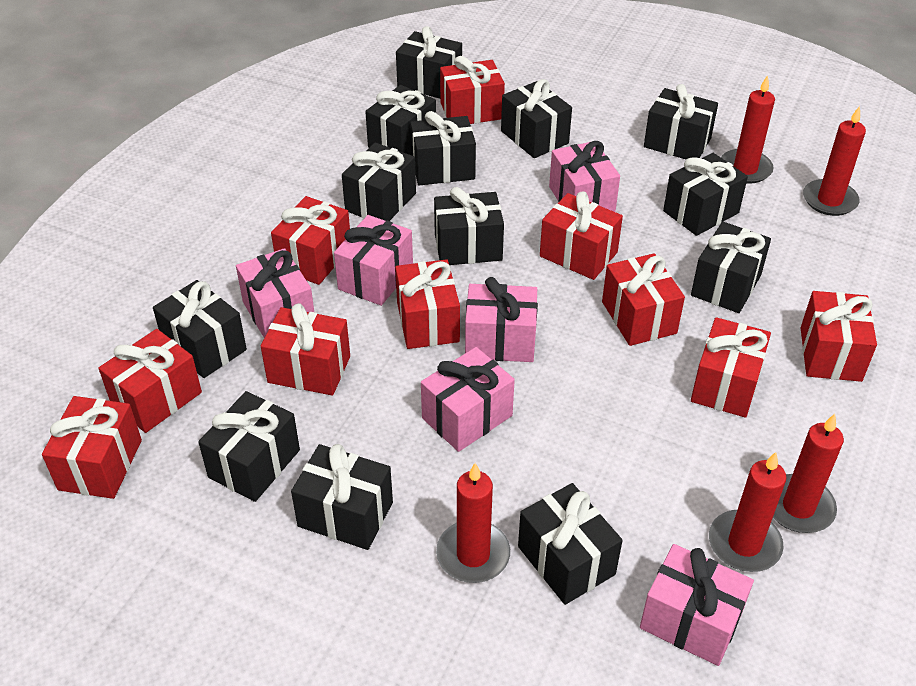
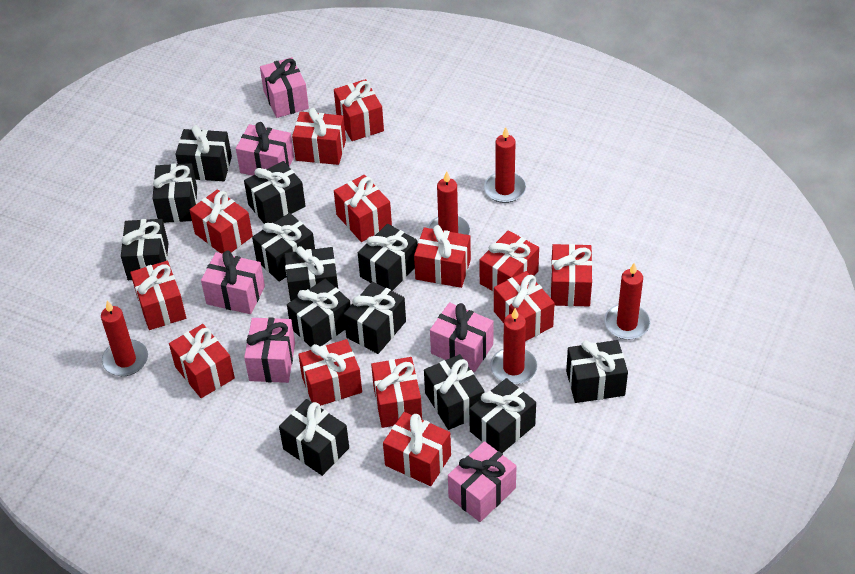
red gift: [42,396,142,499] [98,329,202,433] [261,303,350,396] [271,196,350,285] [395,259,460,349] [440,56,505,124] [540,192,623,280] [602,253,685,346] [691,317,771,418] [801,291,877,382] = 10 -> [130,261,186,330] [169,324,235,398] [190,189,253,254] [292,108,346,165] [298,339,362,406] [334,79,384,141] [334,175,392,242] [371,357,422,428] [383,412,451,486] [414,225,471,288] [480,230,539,292] [494,271,555,341] [551,244,592,306] = 13

